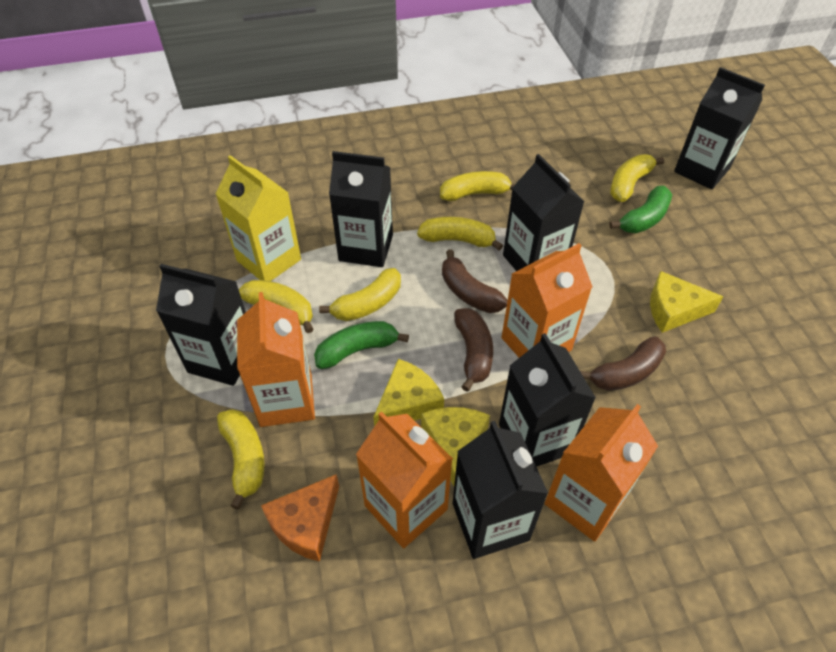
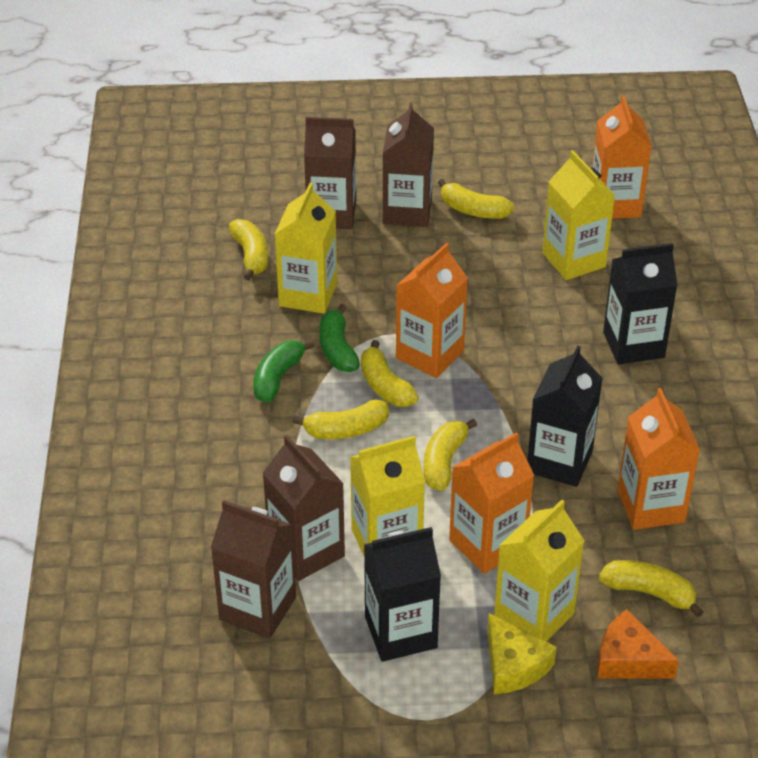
black carton: [156,264,246,386] [329,151,393,267] [453,421,549,559] [499,333,596,467] [503,154,584,271] [674,67,765,189] = 6 -> [364,527,441,662] [527,345,603,487] [603,243,678,364] = 3
brown banana: [442,249,508,313] [454,308,493,392] [580,336,666,391] = 3 -> none = 0
brown carton: none = 0 -> [211,500,296,639] [263,435,345,581] [304,117,356,229] [383,102,434,227] = 4
yellow carton: [215,155,301,281] = 1 -> [275,183,337,314] [350,436,425,555] [494,500,585,642] [542,150,615,280] = 4
yellow cheese: [373,359,444,427] [421,407,490,486] [650,271,723,333] = 3 -> [487,613,557,694] = 1

